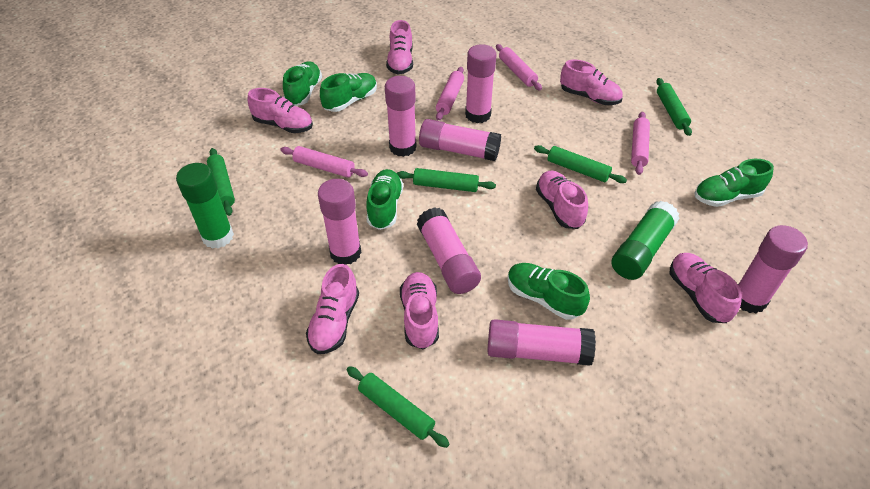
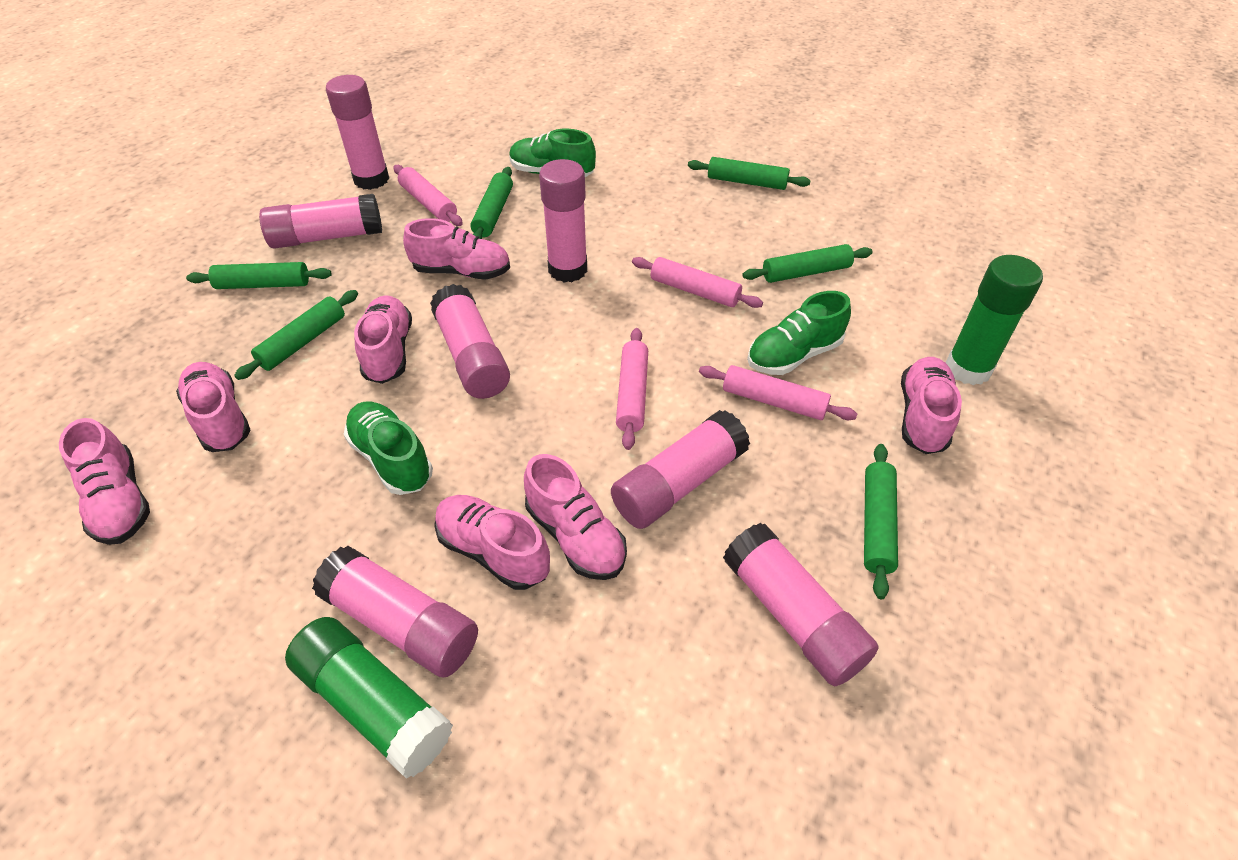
green rolling pin: [207,148,235,216] [346,366,450,448] [397,168,496,192] [534,145,627,183] [656,78,692,136] = 5 -> [186,262,332,289] [234,290,358,380] [471,167,513,239] [688,157,811,190] [743,244,873,283] [864,444,898,599] = 6
green shoe: [283,61,322,106] [320,73,377,112] [366,169,403,230] [508,263,590,320] [694,159,774,207] = 5 -> [344,402,433,495] [509,129,596,177] [747,291,851,375] = 3

